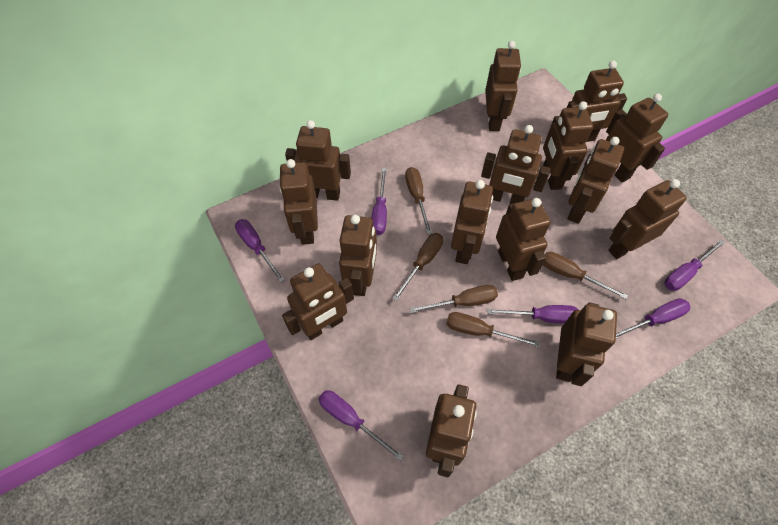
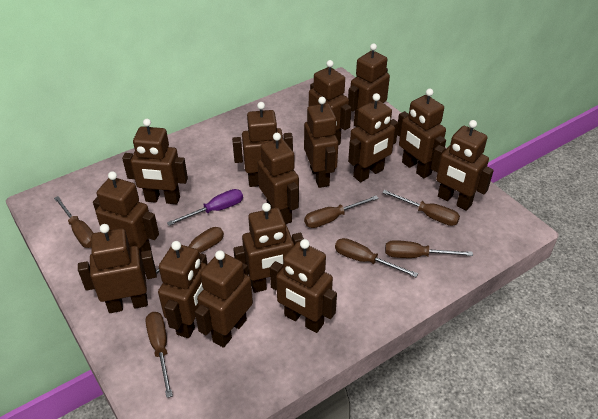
brown screwdriver: [392,233,443,301] [405,167,432,234] [409,285,498,313] [446,312,540,347] [543,252,628,299] = 5 -> [54,196,93,248] [146,312,173,398] [156,227,224,273] [304,196,379,228] [335,238,418,277] [382,190,460,226] [385,240,473,258] = 7
purple screwdriver: [235,219,285,283] [319,390,404,461] [371,168,387,235] [487,305,579,324] [616,298,690,339] [665,239,725,291] = 6 -> [167,189,243,226] = 1

